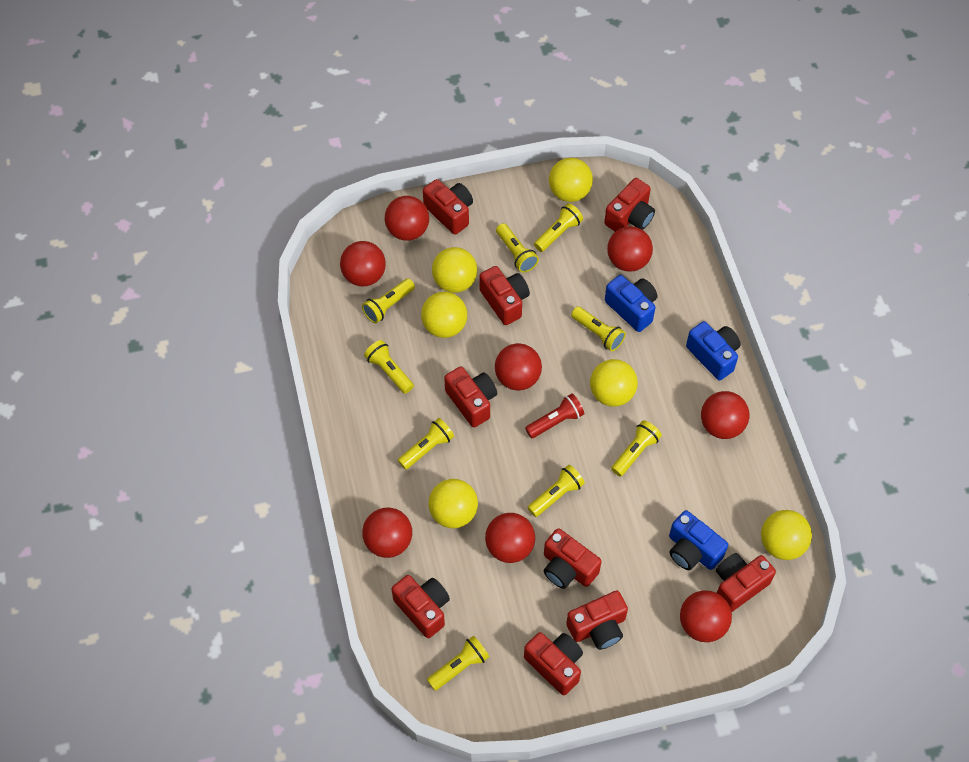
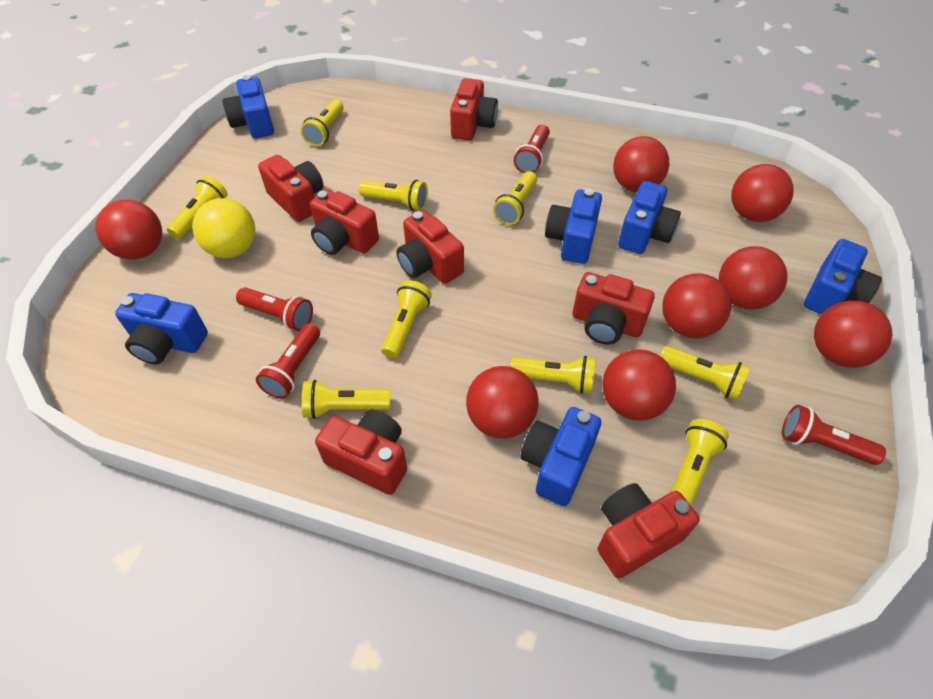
blue camera: [605,275,657,332] [669,510,728,570] [686,321,741,381] = 3 -> [115,293,208,364] [222,75,274,138] [520,407,601,506] [545,189,602,264] [618,181,681,254] [804,239,882,314] = 6
red camera: [392,575,450,638] [423,179,473,235] [444,367,497,427] [479,266,530,325] [524,632,583,695] [544,528,602,589] [566,591,628,650] [604,178,655,232] [716,553,776,612] = 9 -> [258,155,324,222] [310,189,379,255] [315,409,407,495] [396,210,464,284] [450,78,498,140] [573,272,655,344] [597,483,700,578] = 7
red flashlight: [525,393,584,438] = 1 -> [236,287,313,331] [256,323,320,399] [514,125,550,173] [782,405,886,465] = 4
yellow ball: [421,292,467,338] [428,479,478,528] [432,247,477,293] [549,158,593,202] [590,359,638,407] [761,510,812,560] = 6 -> [192,198,255,258] = 1

